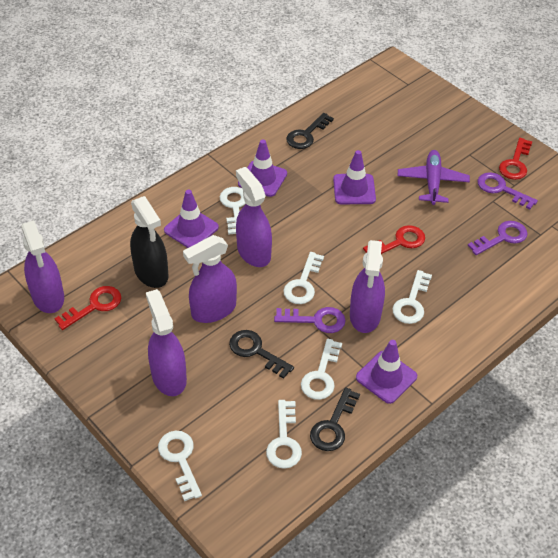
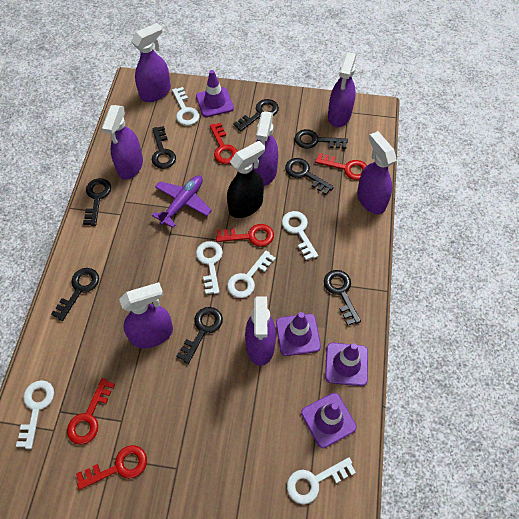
black key: [229,330,294,379] [286,113,334,149] [310,387,360,451] = 3 -> [51,268,99,321] [83,178,111,226] [152,126,176,169] [176,307,223,364] [233,99,279,131] [285,158,334,195] [295,129,348,149] [324,270,361,326] = 8
purple key: [274,307,346,333] [468,221,528,255] [477,172,538,209] = 3 -> none = 0
purple spray bottle: [21,221,64,313] [146,289,187,396] [183,235,237,323] [236,167,272,267] [350,240,385,333] = 5 -> [102,105,143,180] [119,282,173,348] [131,23,171,102] [245,296,276,366] [253,111,278,186] [328,52,356,127] [357,131,397,214] = 7
red key: [54,286,121,330] [363,225,425,254] [499,138,532,180] = 3 -> [67,378,115,445] [76,445,147,490] [210,122,238,164] [216,224,274,247] [315,153,367,180] = 5

